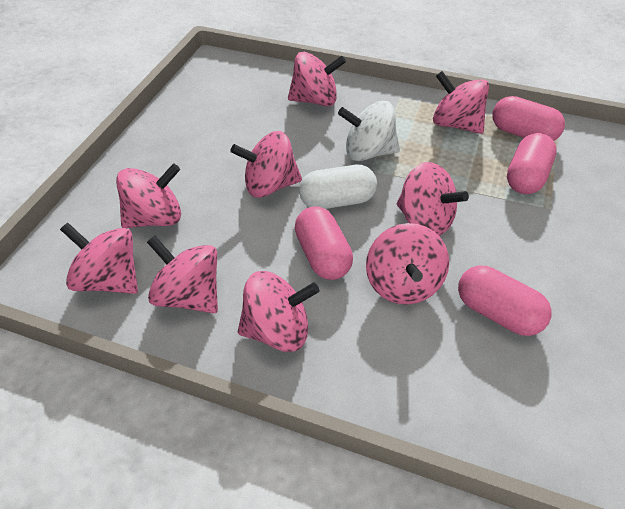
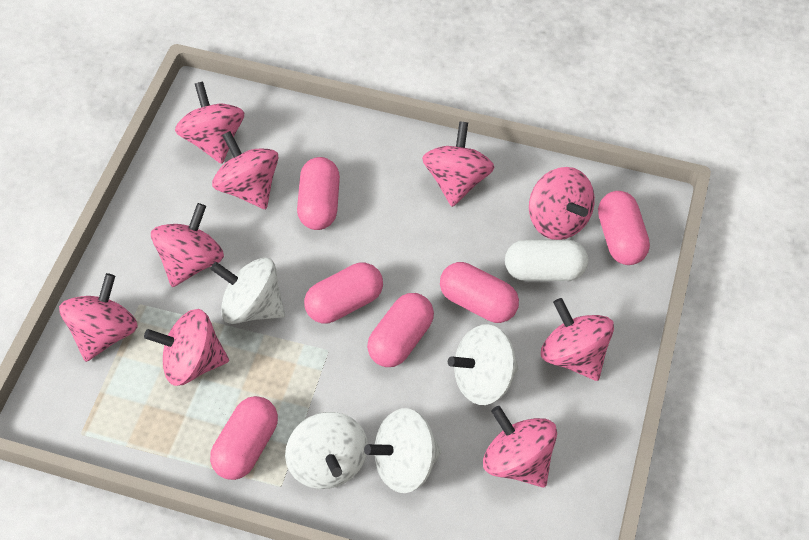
pink capsule: [295,206,353,280] [458,266,551,336] [492,96,565,141] [507,133,557,194] = 4 -> [210,396,278,480] [297,157,340,230] [304,263,383,324] [367,293,434,367] [440,262,519,323] [598,191,650,265] = 6
white spinning top: [338,101,400,161] = 1 -> [210,257,285,324] [285,412,368,489] [364,408,442,493] [448,324,519,405] = 4

